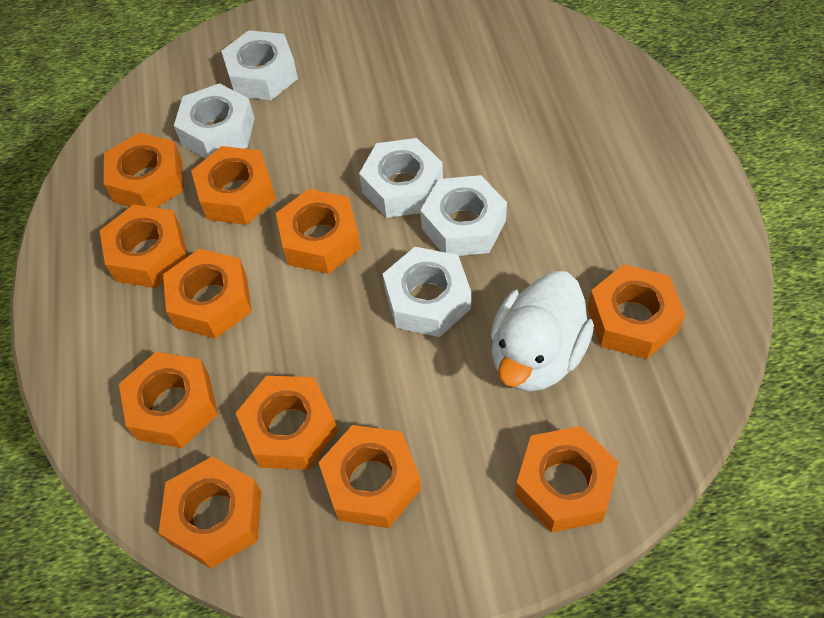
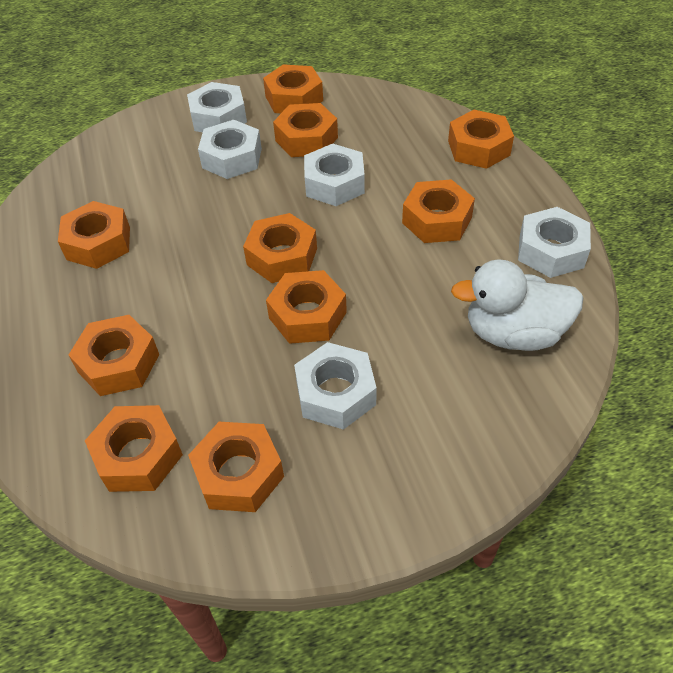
orange nut: [100,204,188,288] [104,132,184,208] [119,352,218,448] [159,456,261,568] [163,249,252,339] [191,146,276,225] [236,376,338,470] [276,189,361,274] [318,425,421,528] [515,426,619,533] [587,264,685,359] = 11 -> [58,201,130,269] [69,315,159,396] [85,405,183,492] [188,422,284,512] [243,213,317,283] [263,64,323,113] [266,270,347,344] [273,103,338,157] [402,179,475,243] [448,110,514,169] = 10

